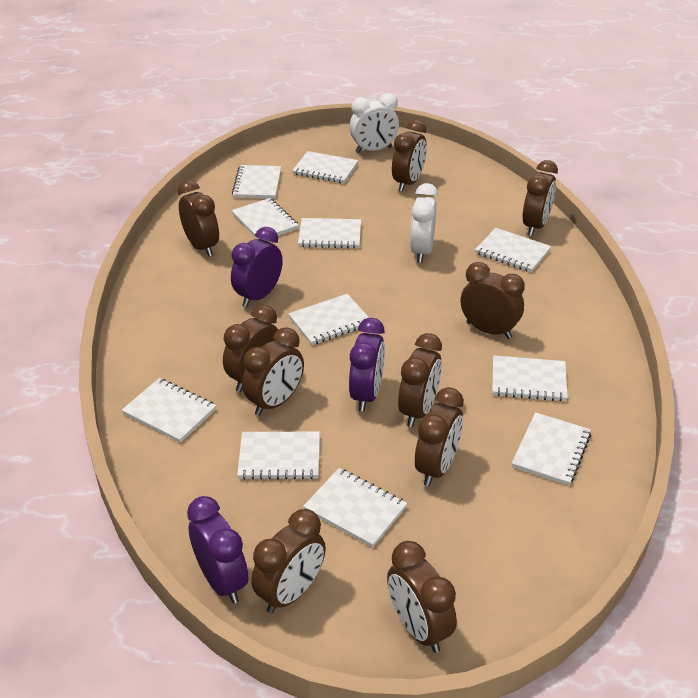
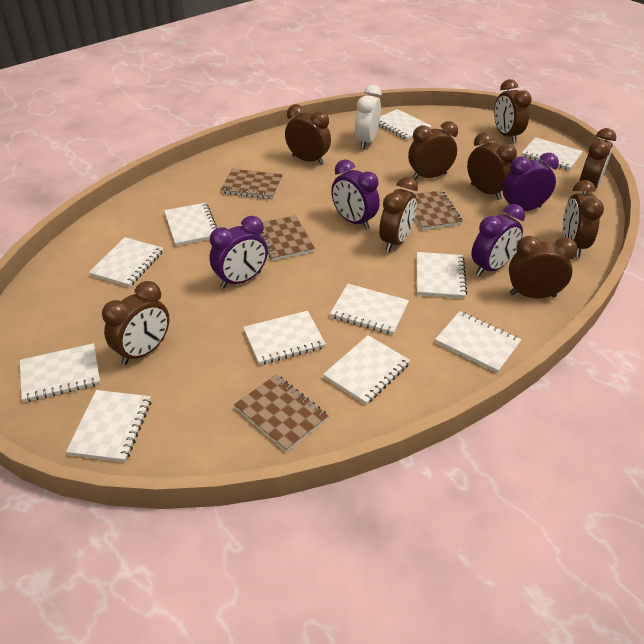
brown clock: [178,180,219,257] [223,305,278,392] [242,327,304,416] [251,509,326,614] [387,541,457,653] [392,120,427,192] [398,333,442,427] [415,387,464,486] [461,262,525,339] [523,160,558,236] = 10 -> [102,281,169,365] [285,104,331,165] [379,177,418,252] [408,121,458,180] [467,132,517,200] [494,79,532,143] [509,236,578,298] [563,180,604,257] [579,128,616,194] = 9
brown notebook: none = 0 -> [221,169,283,199] [234,374,329,452] [260,215,315,261] [415,190,463,230] = 4
purple clock: [187,496,248,603] [231,227,283,307] [349,318,385,411] = 3 -> [210,216,268,288] [331,159,380,230] [471,204,525,276] [502,153,559,211] = 4
white clock: [349,93,399,153] [410,183,438,263] = 2 -> [355,85,382,149] = 1

